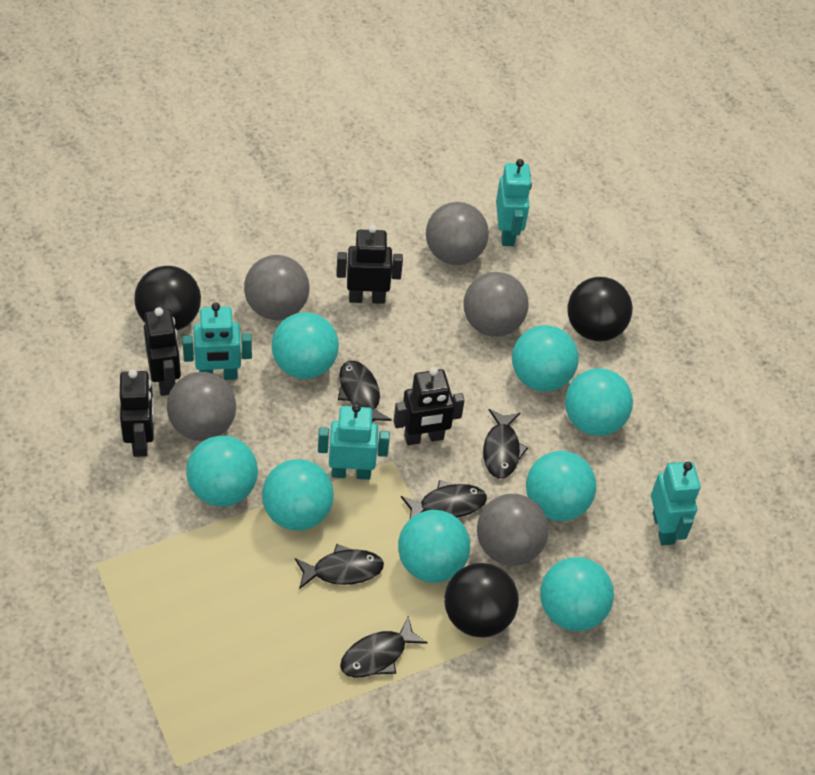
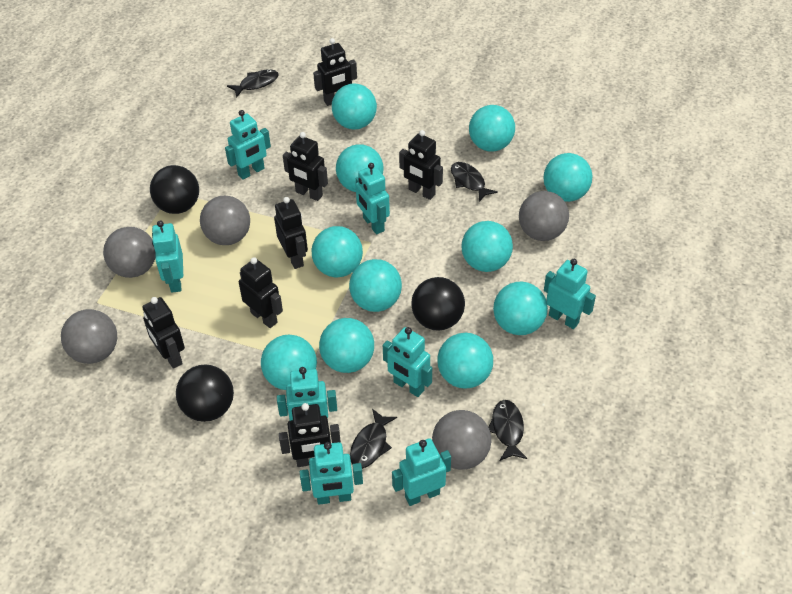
black fish: [295,544,384,589] [338,361,392,422] [340,616,428,678] [401,480,487,519] [483,409,528,479] = 5 -> [227,69,279,98] [350,409,397,469] [451,162,498,202] [488,400,527,461] = 4
black robot: [120,369,154,457] [144,307,181,396] [336,225,403,304] [393,367,465,445] = 4 -> [142,297,185,369] [239,257,283,328] [274,197,308,269] [279,403,341,467] [283,132,328,201] [313,38,357,106] [399,130,443,200] = 7
turquoise ball: [186,436,258,506] [262,459,334,531] [272,312,339,379] [398,510,470,583] [512,325,579,392] [526,451,596,521] [540,557,614,631] [565,368,633,436] = 8 -> [261,335,317,390] [311,226,363,277] [319,318,374,373] [332,84,377,129] [336,144,383,192] [349,259,402,312] [437,333,493,389] [462,221,513,272] [469,105,515,151] [493,282,548,335] [543,153,593,202] = 11
turquoise robot: [182,302,252,380] [318,403,390,480] [496,159,532,246] [651,462,701,546] = 4 -> [152,221,183,293] [225,110,271,180] [277,367,337,421] [300,442,363,505] [356,163,390,235] [383,327,432,397] [392,438,451,506] [544,259,596,329] = 8

